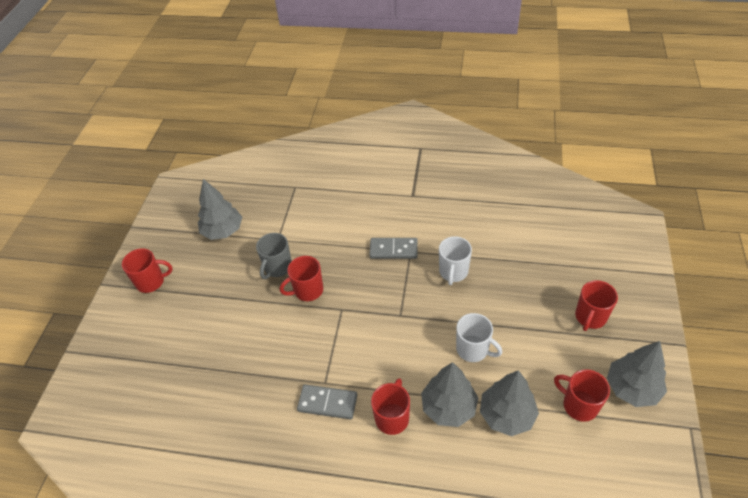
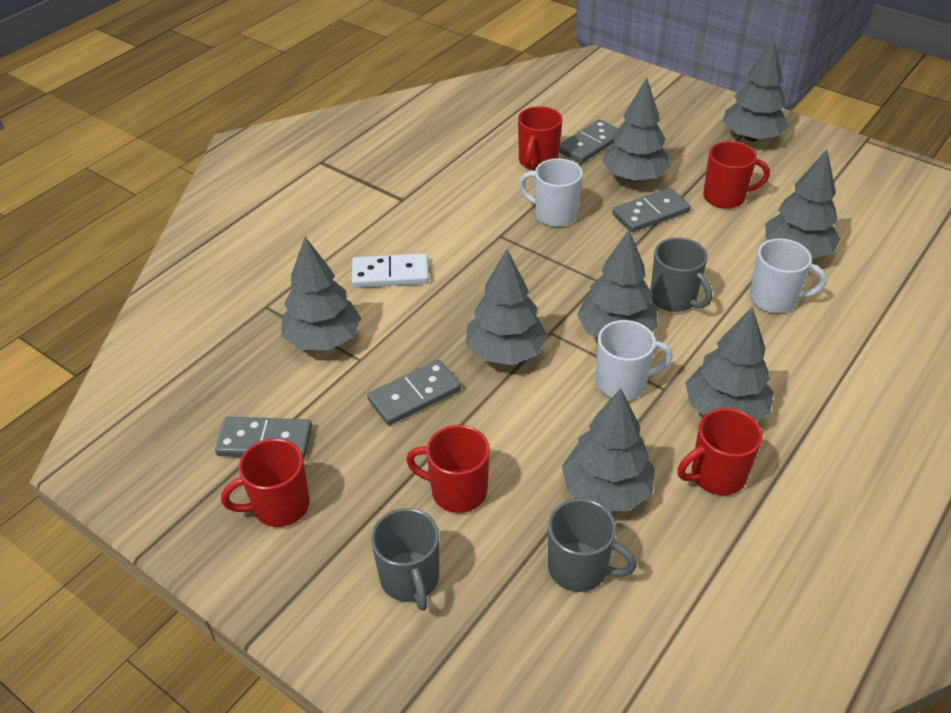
grey domino: [297,384,357,419] [369,238,418,259] = 2 -> [215,417,312,459] [367,360,461,425] [559,119,618,163] [612,188,691,232] = 4
grey mug: [256,233,292,279] = 1 -> [371,508,439,611] [548,498,637,592] [650,237,712,312] = 3
grey tree: [198,179,242,240] [421,362,478,427] [480,370,539,436] [607,341,667,407] = 4 -> [281,237,361,350] [466,249,547,365] [562,388,655,511] [577,230,658,338] [602,78,670,182] [685,306,774,421] [723,39,789,142] [765,149,841,259] = 8
white domino: none = 0 -> [352,253,429,288] = 1
white mug: [439,236,472,285] [456,313,503,362] = 2 -> [519,158,583,227] [596,320,673,400] [749,238,826,313] = 3

